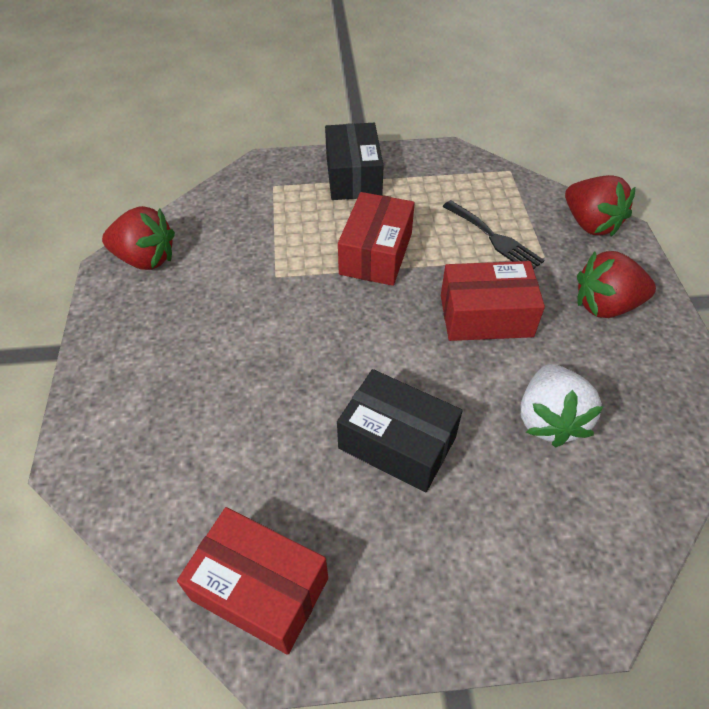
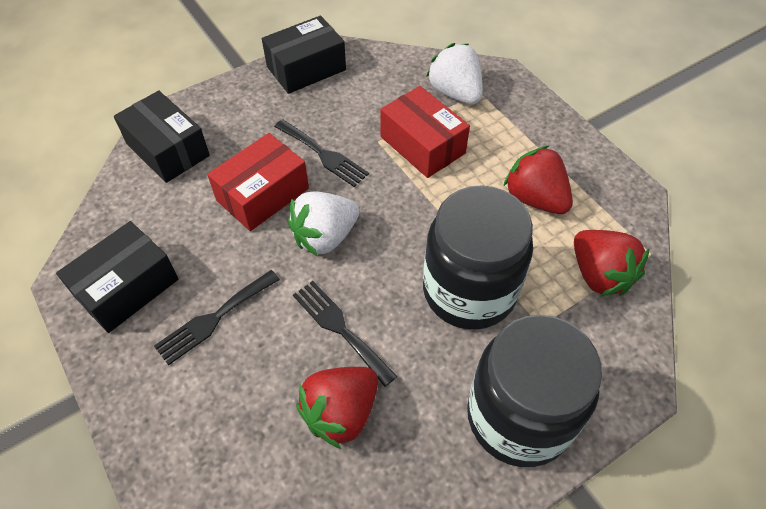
black box: [325,123,384,200] [337,369,463,492] = 2 -> [56,221,179,333] [114,91,210,183] [262,16,346,94] = 3
black fork: [442,200,544,269] = 1 -> [154,270,280,365] [274,119,369,187] [293,281,397,387] = 3
black jar: none = 0 -> [423,185,533,330] [467,315,602,467] = 2
red box: [177,507,328,655] [338,192,415,286] [441,261,545,341] = 3 -> [207,133,309,231] [380,86,470,178] = 2
white strawberry: [521,364,603,448] = 1 -> [288,191,360,256] [426,43,483,104] = 2

